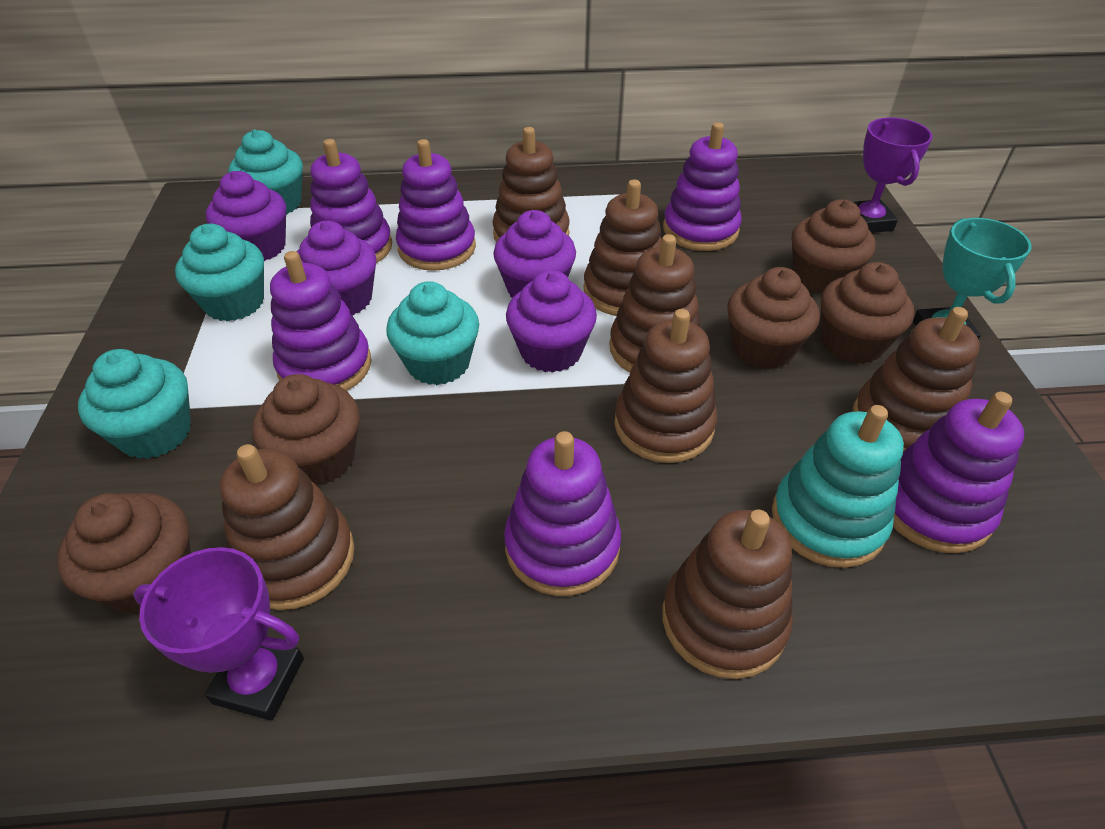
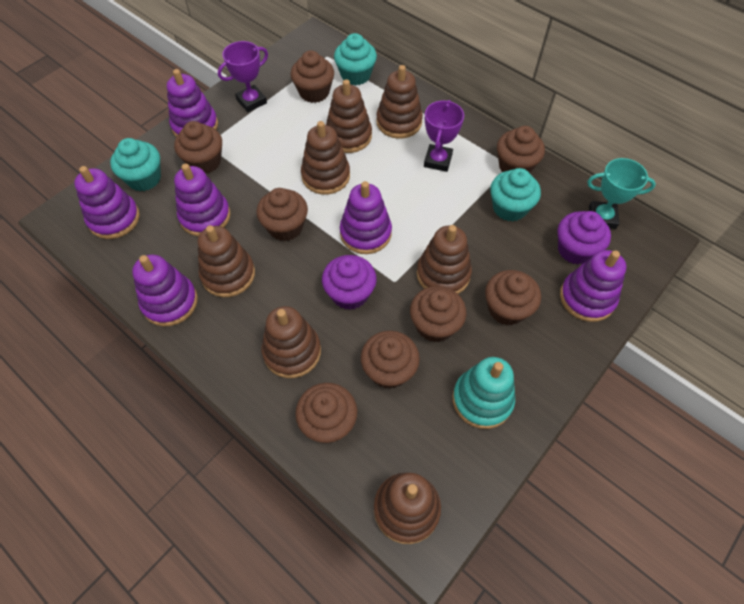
brown cupcake: [57,493,191,615] [252,374,360,485] [727,267,820,369] [791,199,876,294] [821,262,914,364] = 5 -> [174,121,222,173] [257,188,308,241] [290,50,334,103] [295,383,357,443] [361,331,420,389] [410,286,466,342] [485,270,541,325] [497,126,545,173] = 8
purple cupcake: [206,171,286,261] [297,220,377,316] [493,210,576,298] [506,270,597,373] = 4 -> [322,255,377,310] [558,211,611,264] = 2
turquoise cupcake: [78,349,191,459] [175,224,264,321] [228,129,303,215] [386,281,479,385] = 4 -> [110,138,161,191] [334,33,377,85] [490,168,541,222] = 3

